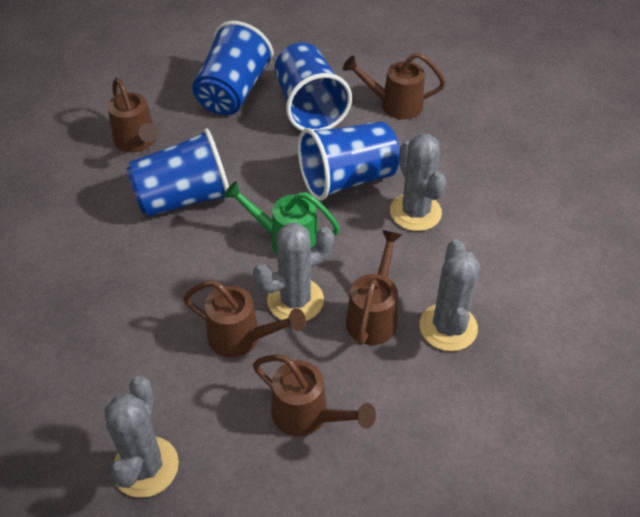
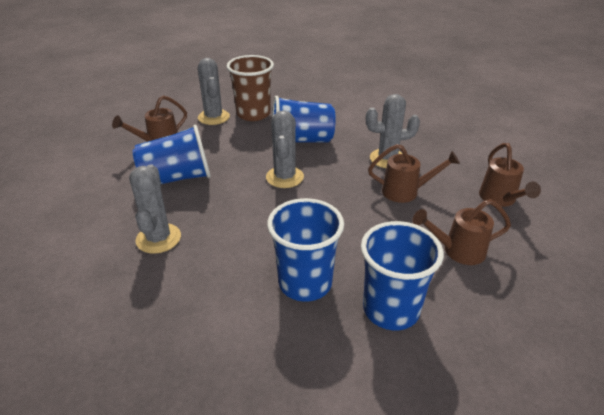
brown cup: none = 0 -> [227,55,274,121] = 1
brown watering can: [108,77,158,152] [183,280,306,357] [253,354,376,436] [343,53,446,119] [346,230,402,345] = 5 -> [112,95,187,142] [368,144,460,203] [412,199,511,265] [479,143,541,207] = 4
green watering can: [224,181,340,254] = 1 -> none = 0

